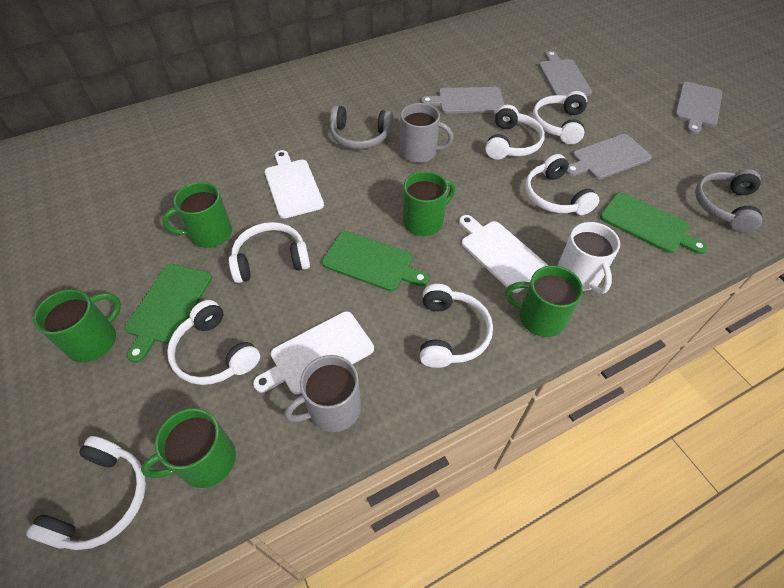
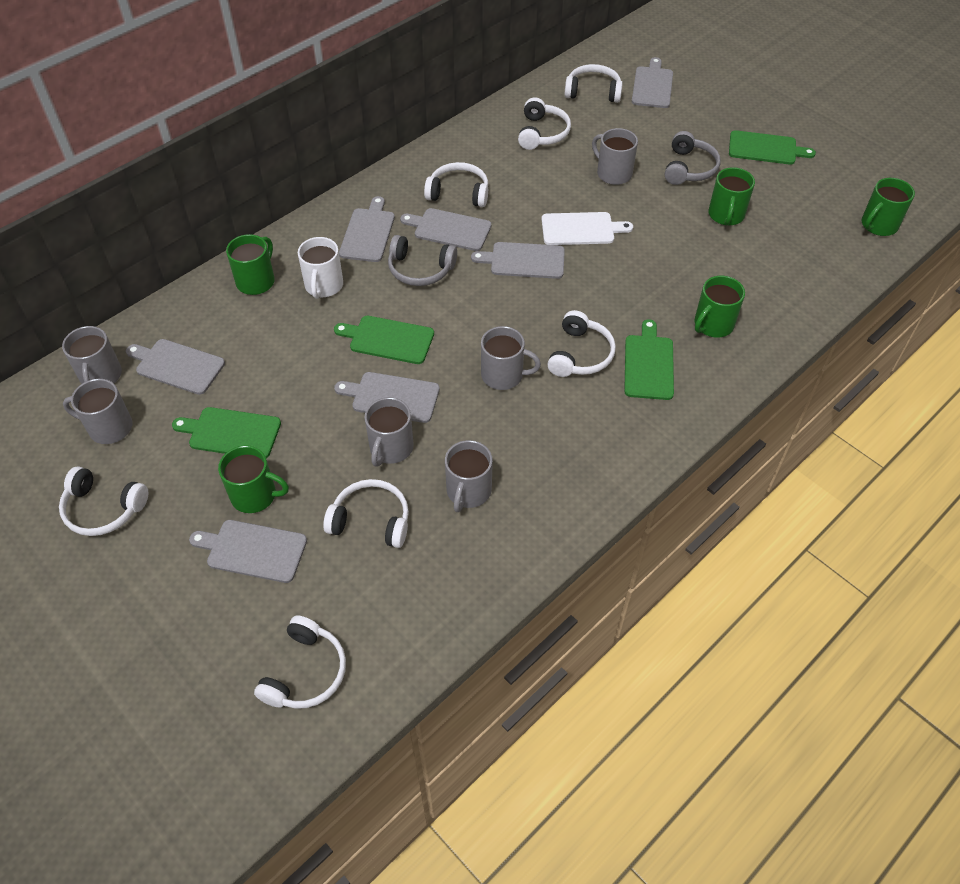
green cutting board: [125,264,212,363] [322,231,429,291] [600,192,708,254] = 3 -> [172,407,281,458] [334,316,434,364] [624,319,674,400] [729,130,816,165] = 4
grey cutting board: [421,87,504,114] [539,51,592,96] [566,134,652,179] [675,82,722,134] = 4 -> [126,339,225,395] [189,520,307,583] [334,372,440,423] [339,196,395,262] [400,208,492,251] [471,242,565,279] [632,57,673,108] = 7
grey mug: [284,355,361,432] [400,103,453,163] = 2 -> [62,326,122,384] [63,379,133,444] [364,397,414,467] [445,440,493,512] [481,326,541,390] [592,128,638,185] = 6
white cutting board: [253,311,374,394] [265,150,324,218] [459,215,548,293] = 3 -> [541,212,633,245] = 1

